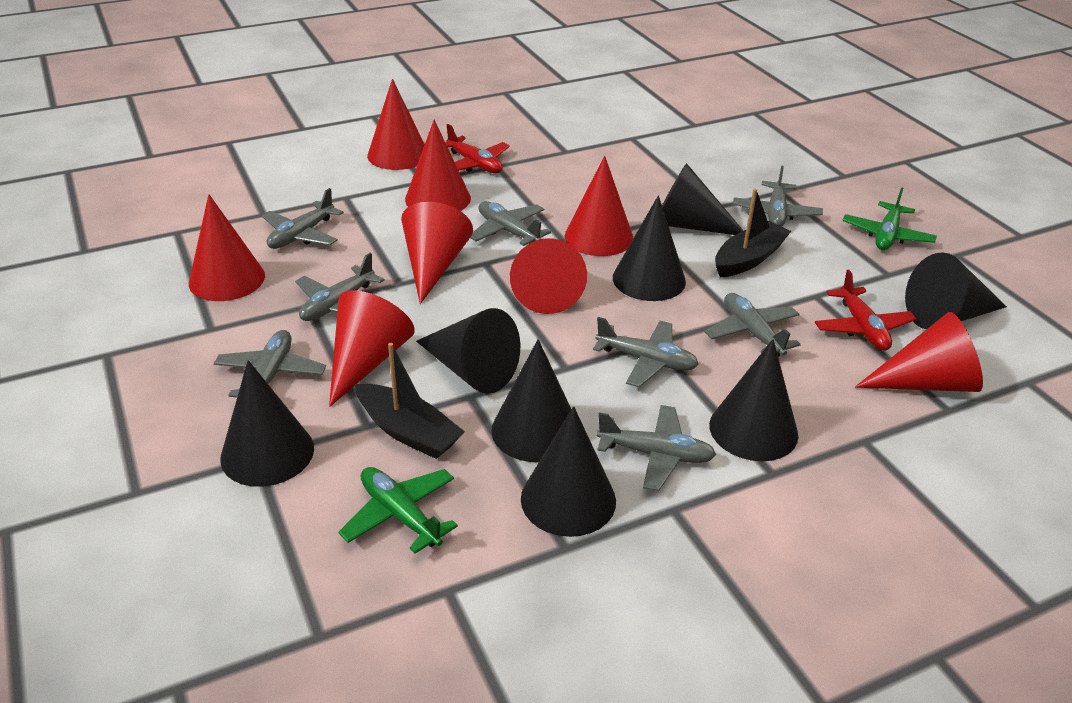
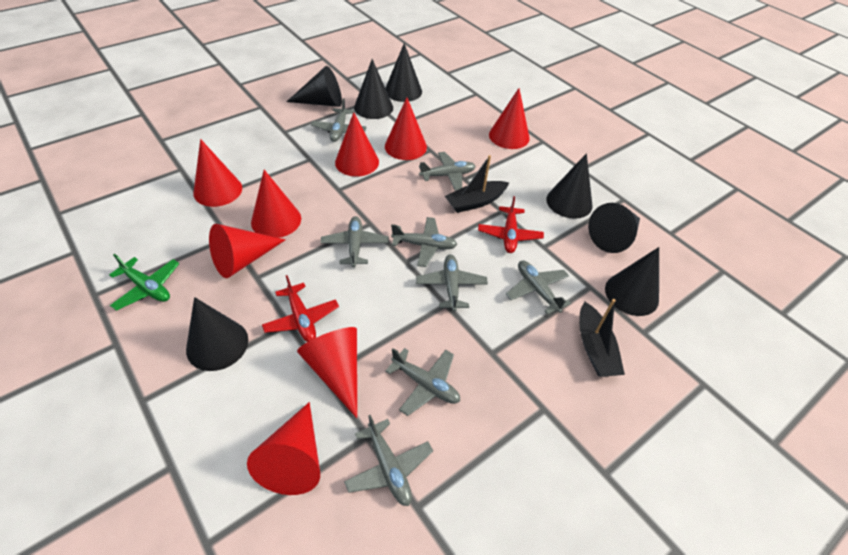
black cone: [220,360,314,487] [416,308,520,394] [491,339,571,462] [521,406,616,537] [613,196,686,301] [662,163,744,235] [709,339,798,461] [905,252,1007,329] = 8 -> [186,297,248,371] [287,66,342,107] [354,59,393,119] [385,43,422,102] [546,153,593,219] [588,203,640,253] [605,247,659,316] = 7
green plane: [339,467,458,554] [842,187,937,250] = 2 -> [109,254,179,311] = 1

